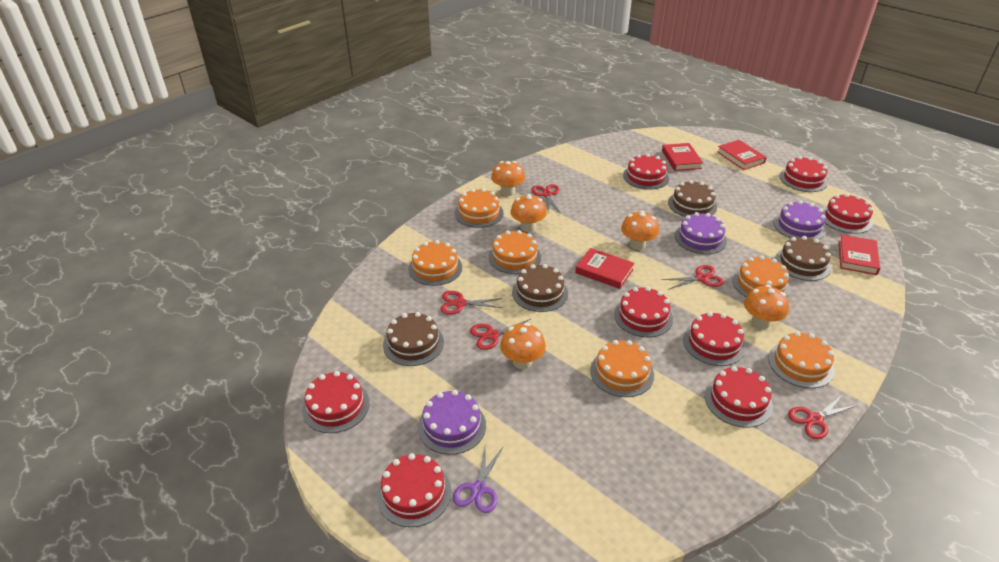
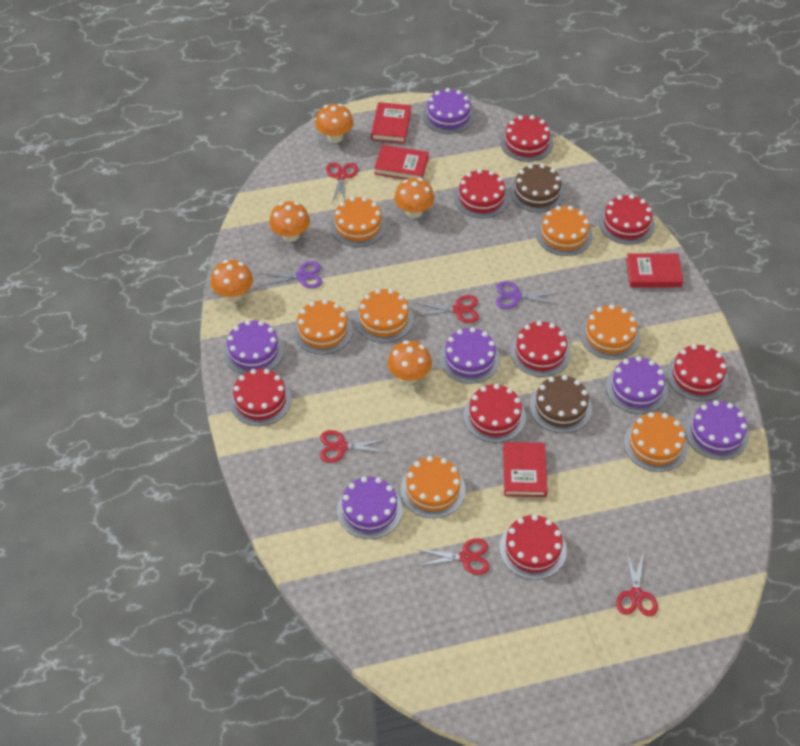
brown cake: [383,312,444,366] [512,264,568,312] [668,180,717,217] [775,236,831,281] = 4 -> [510,164,565,212] [530,375,592,433] = 2
orange cake: [408,240,462,286] [455,188,503,228] [488,230,541,274] [590,340,654,397] [732,256,790,297] [768,331,835,388] = 6 -> [293,299,353,354] [331,197,386,247] [355,289,414,343] [401,456,466,518] [536,206,592,256] [580,304,640,360] [624,412,688,472] = 7
purple cake: [418,390,486,455] [675,212,727,254] [773,201,826,240] = 3 -> [224,320,284,374] [337,476,403,539] [423,88,475,134] [440,327,500,383] [606,356,668,414] [685,400,749,460] = 6
purple scissors: [453,443,503,513] = 1 -> [259,261,322,288] [496,281,559,309] = 2

